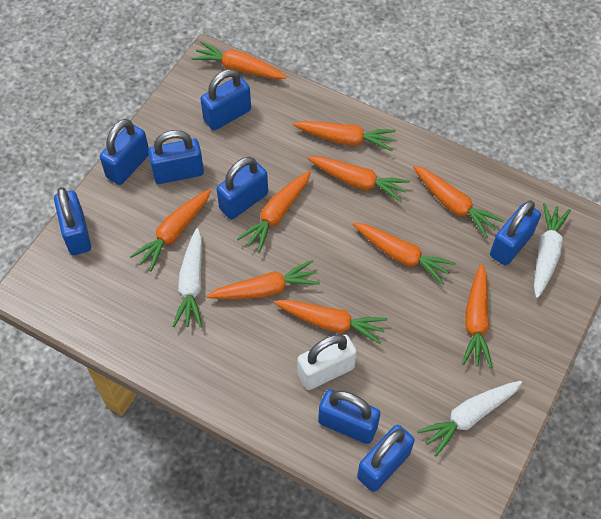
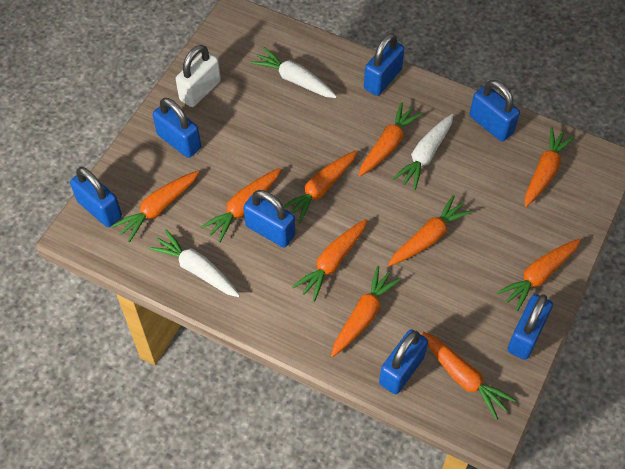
blue padlock: [54,187,91,255] [100,119,149,185] [148,130,204,184] [200,69,251,130] [217,157,268,219] [318,389,380,444] [357,425,415,492] [490,200,541,266] = 8 -> [70,167,122,227] [153,98,201,158] [243,190,295,248] [364,33,404,96] [379,329,428,394] [470,80,520,141] [507,294,553,360] = 7

